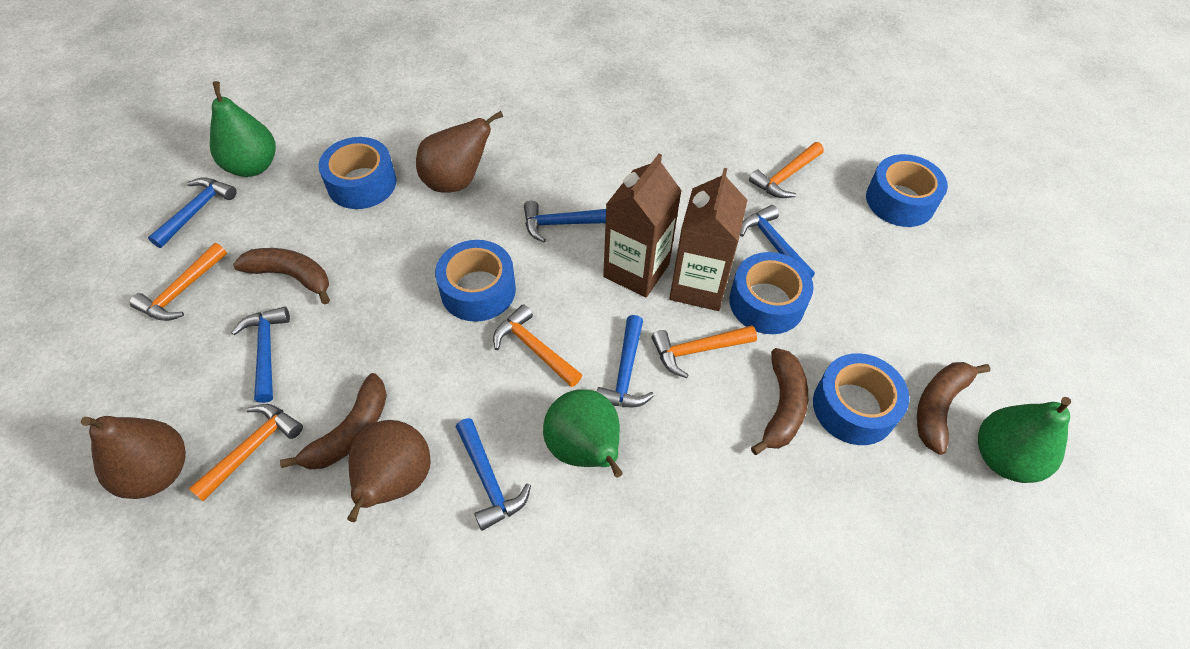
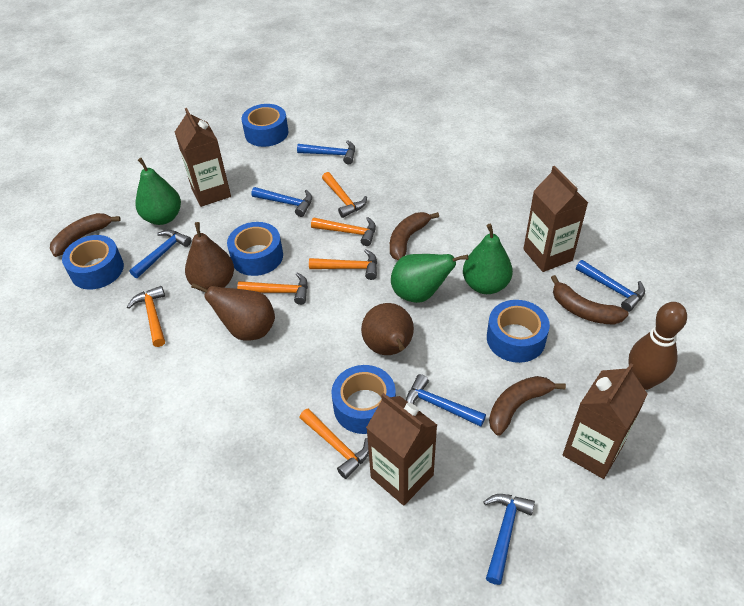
brown bowling pin: none = 0 -> [628,302,687,390] = 1
brown carton: [603,153,682,297] [669,168,747,311] = 2 -> [175,108,231,207] [366,393,437,506] [523,166,588,272] [563,363,648,479] = 4
orange hammer: [130,243,227,321] [188,404,303,501] [493,304,582,387] [652,325,757,378] [749,142,824,198] = 5 -> [127,286,165,347] [237,272,308,305] [300,409,369,479] [309,249,377,280] [311,217,376,246] [322,172,367,218] = 6

